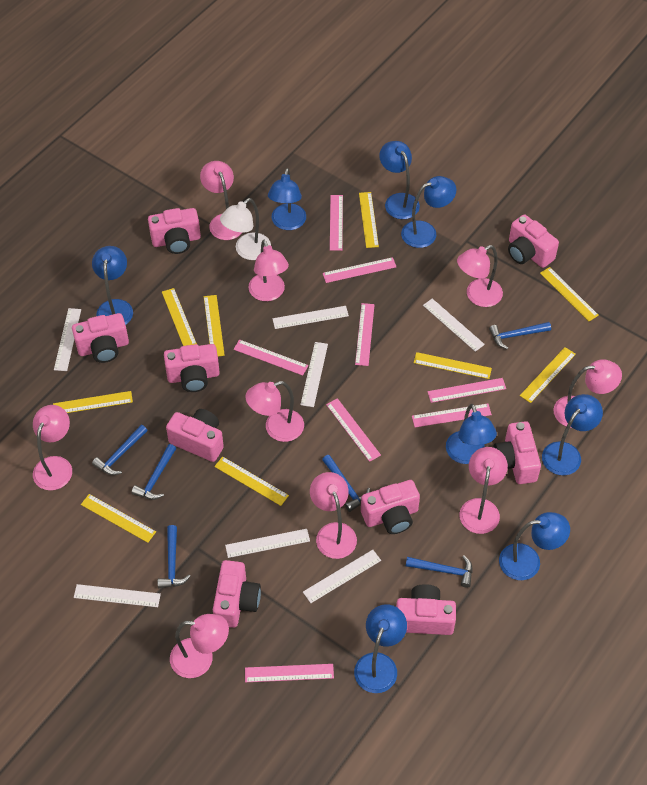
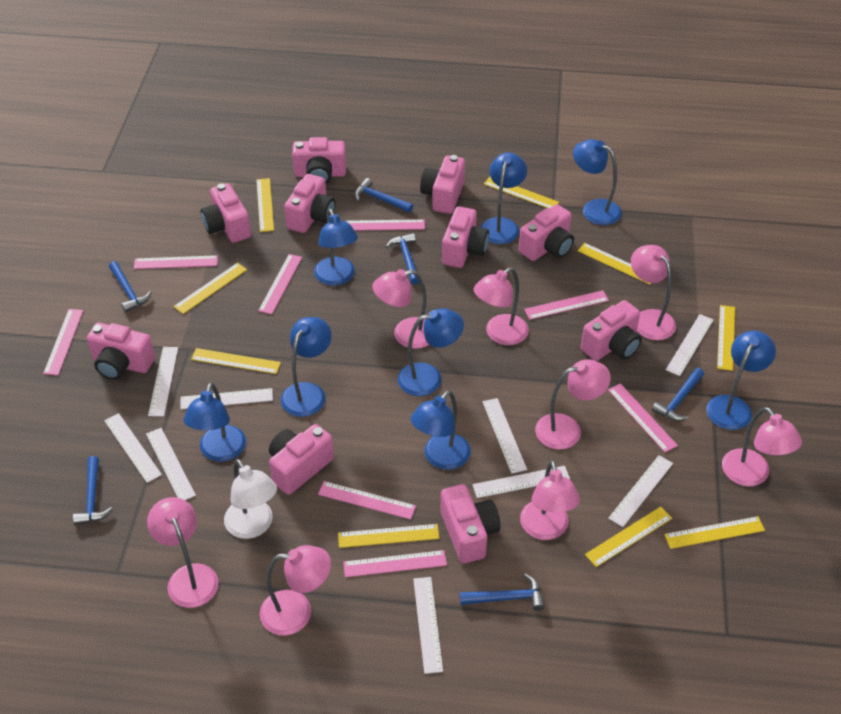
pink camera: [72,313,129,363] [148,208,201,254] [164,344,220,392] [166,409,224,462] [213,560,261,628] [361,480,420,534] [396,584,456,635] [493,421,541,484] [508,214,559,268] = 9 -> [87,323,155,380] [200,183,251,243] [269,424,334,495] [284,174,335,233] [292,137,346,184] [420,155,465,214] [440,484,501,564] [442,206,489,268] [519,204,574,261] [581,300,642,361] = 10
pink lamp: [33,405,72,490] [170,614,229,678] [200,161,242,240] [245,381,304,442] [249,239,289,301] [310,472,357,559] [457,245,503,307] [460,447,508,534] [554,359,622,428] = 9 -> [147,497,218,608] [260,545,331,636] [372,269,429,349] [474,267,529,345] [520,460,580,540] [535,359,611,450] [631,245,676,340] [722,407,802,486] = 8
white ruler: [54,308,81,371] [74,584,161,607] [225,529,310,558] [272,306,349,329] [300,342,328,407] [303,550,381,603] [423,299,485,352] = 7 -> [104,413,162,483] [146,428,196,500] [148,347,178,417] [181,388,273,409] [413,577,443,674] [472,466,570,498] [482,398,527,474] [608,455,673,527] [666,314,714,376] = 9

